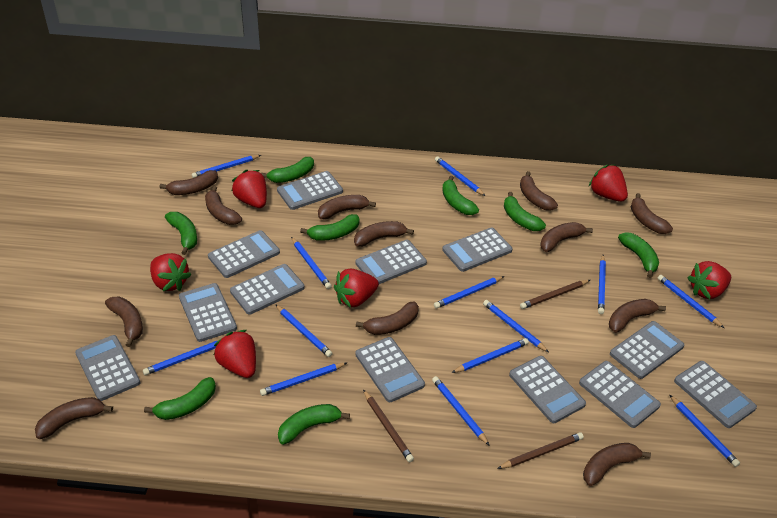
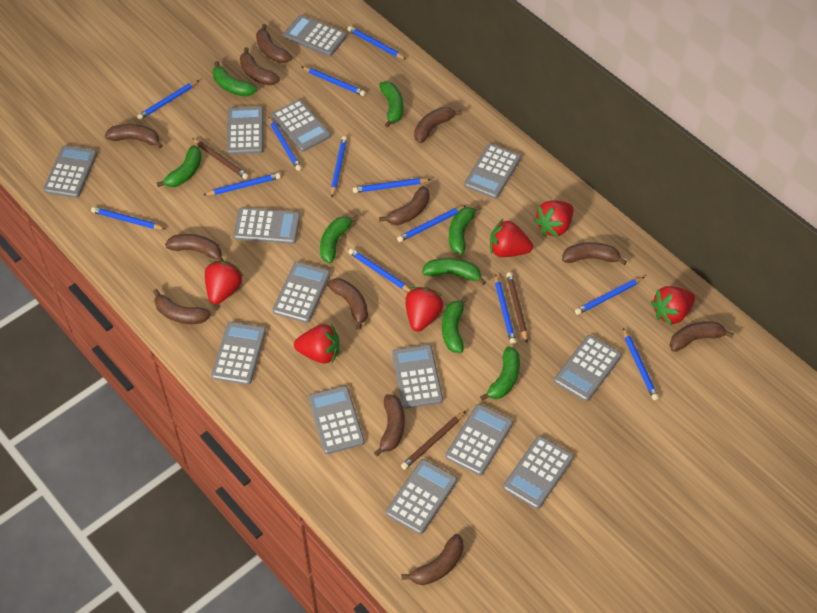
grey calculator: [75,335,141,401] [179,283,237,342] [208,230,280,278] [230,264,305,315] [277,171,343,210] [355,240,427,284] [355,337,425,402] [442,228,512,272] [509,356,586,423] [579,361,661,428] [610,321,684,379] [674,361,757,428] = 12 -> [43,145,97,198] [211,322,266,385] [227,106,264,155] [234,208,300,244] [271,99,331,152] [273,262,330,323] [283,15,347,57] [308,386,365,454] [386,459,457,534] [392,344,443,409] [446,404,513,475] [464,144,521,199] [503,436,574,509] [554,335,622,401] = 14

